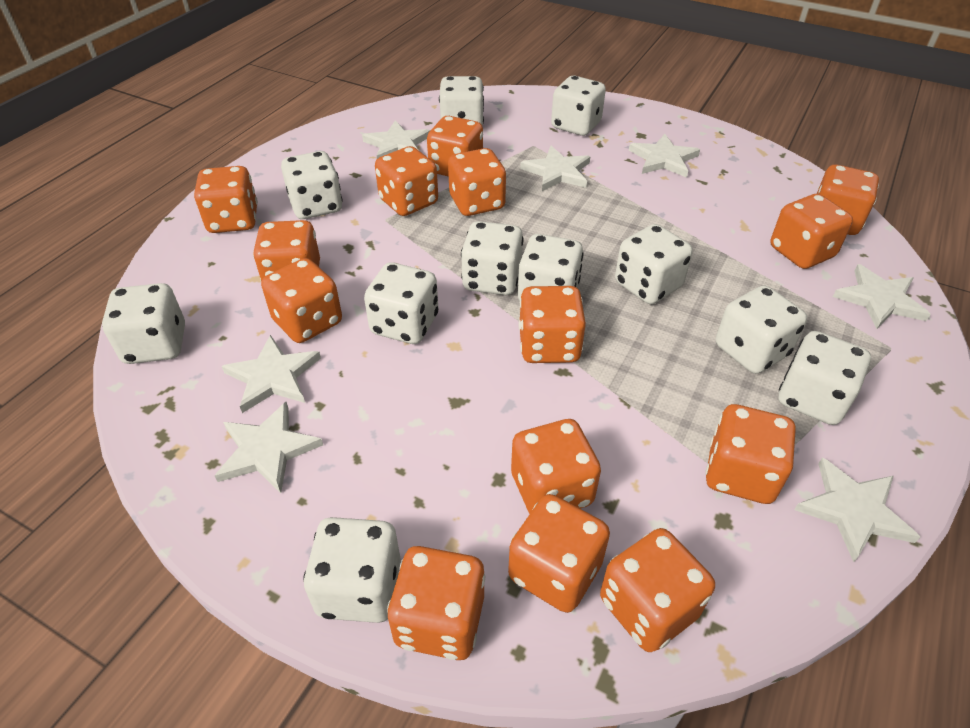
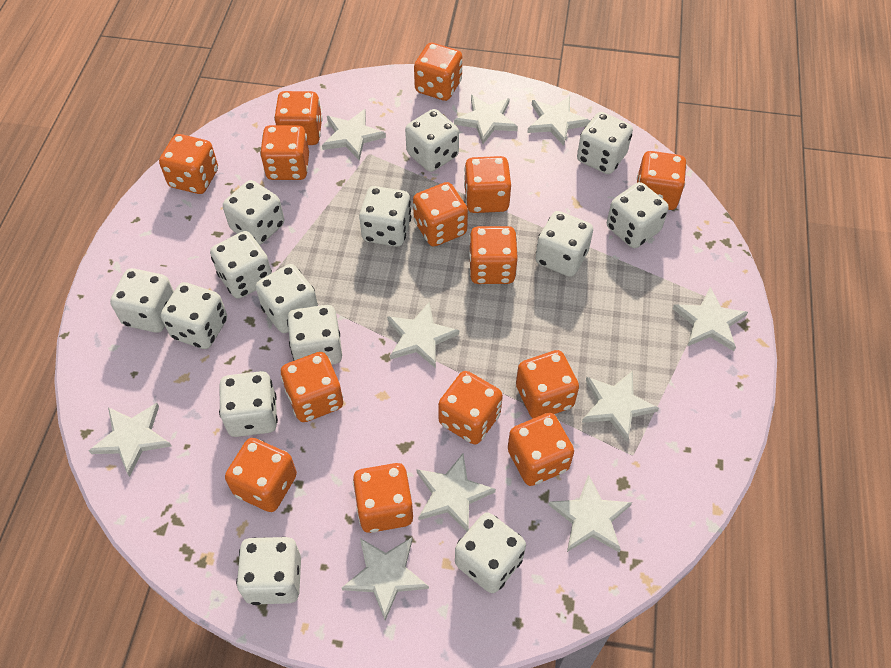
white dice: [102,283,185,364] [281,151,343,219] [303,517,401,623] [364,263,438,344] [439,76,484,126] [461,221,524,295] [518,234,584,300] [551,76,606,136] [615,224,693,304] [716,286,807,374] [778,331,871,425] = 11 -> [110,268,174,333] [161,282,227,349] [210,231,272,299] [219,371,278,437] [223,180,284,245] [236,537,301,605] [255,264,318,333] [287,305,342,365] [359,186,411,247] [405,109,459,172] [455,513,526,593] [535,211,593,277] [577,112,633,174] [607,182,669,248] = 14
white star: [214,402,323,493] [222,335,321,413] [362,120,430,159] [520,146,590,191] [629,134,700,178] [794,457,920,562] [833,264,931,329] = 7 -> [89,403,171,477] [322,109,386,160] [342,537,429,621] [387,302,459,368] [417,454,496,531] [454,94,518,144] [527,96,590,146] [548,474,632,553] [582,370,659,442] [673,287,748,351] = 10

